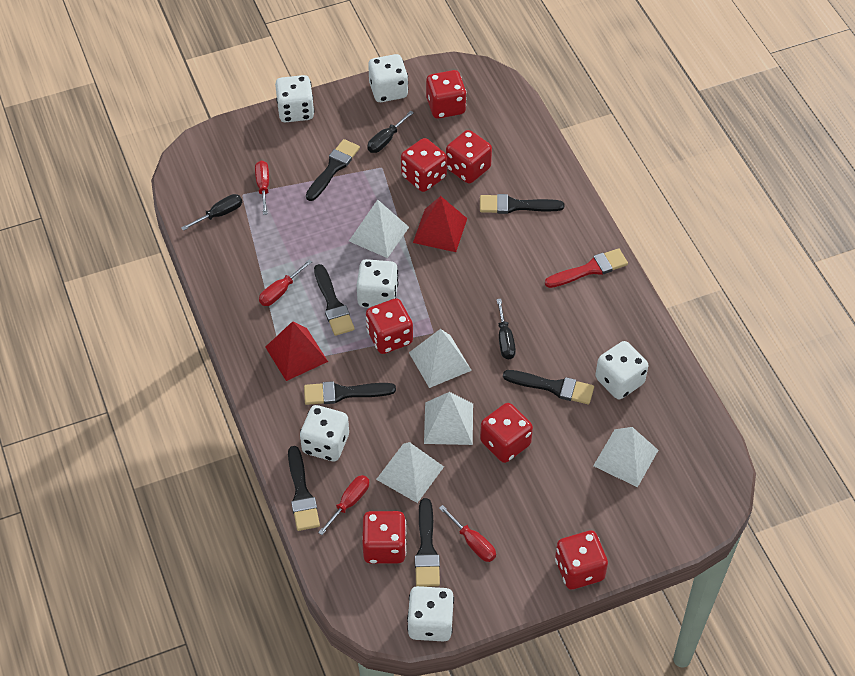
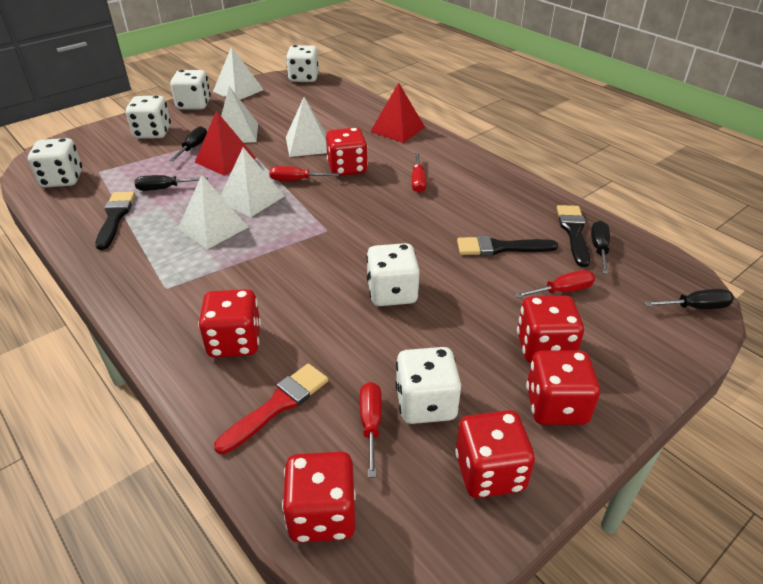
black brush: [288,446,320,531] [304,381,396,405] [306,139,360,201] [314,264,355,336] [415,498,440,587] [480,194,564,214] [503,370,594,404] = 7 -> [95,191,135,250] [457,236,558,256] [557,205,590,267] = 3
black screwdriver: [181,194,242,231] [367,111,414,153] [497,299,516,359] = 3 -> [135,175,208,191] [169,126,207,161] [591,221,610,274] [644,289,734,309] = 4
red dice: [362,511,406,564] [366,298,413,354] [401,138,447,192] [426,70,467,119] [446,130,492,184] [480,403,533,463] [555,531,608,590] = 7 -> [198,289,261,358] [282,452,356,543] [326,127,368,176] [455,410,535,498] [517,295,584,363] [526,350,600,425] = 6

